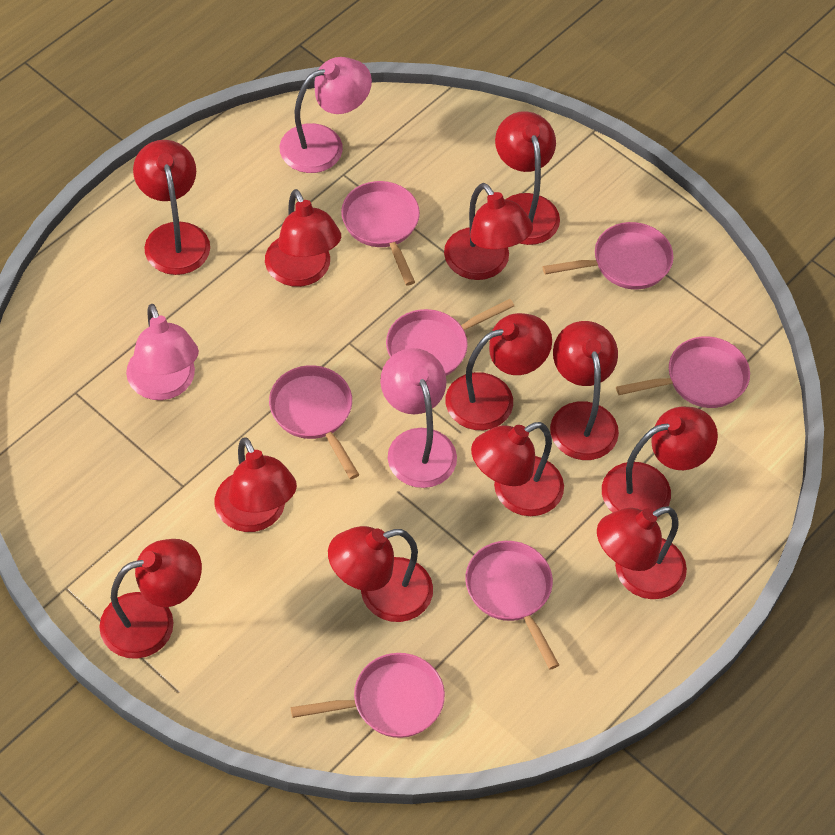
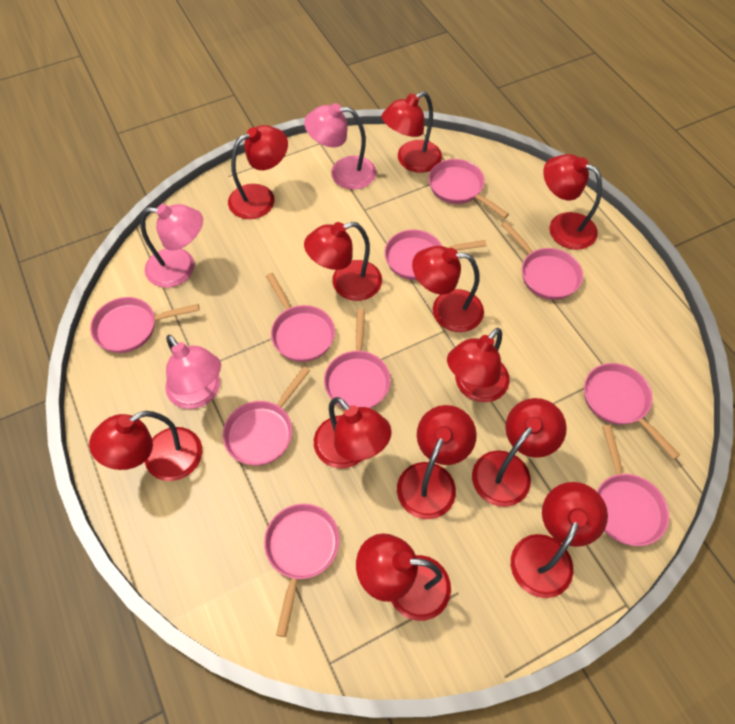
pink pan: [269,365,359,479] [291,653,445,738] [341,181,420,285] [386,299,514,376] [465,541,559,669] [542,222,673,289] [616,336,750,408] = 7 -> [90,297,200,353] [223,367,310,466] [264,504,340,637] [266,273,335,362] [324,309,391,408] [384,229,487,280] [429,159,509,219] [501,221,583,300] [584,363,680,459] [597,425,669,546] = 10

